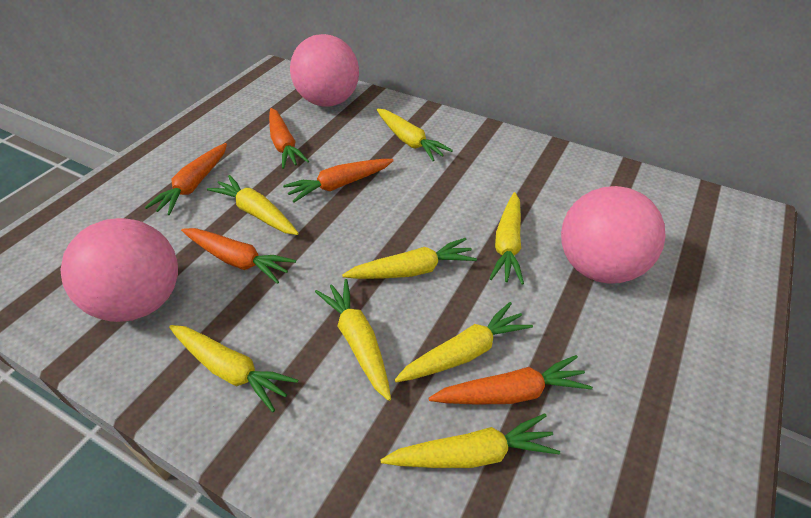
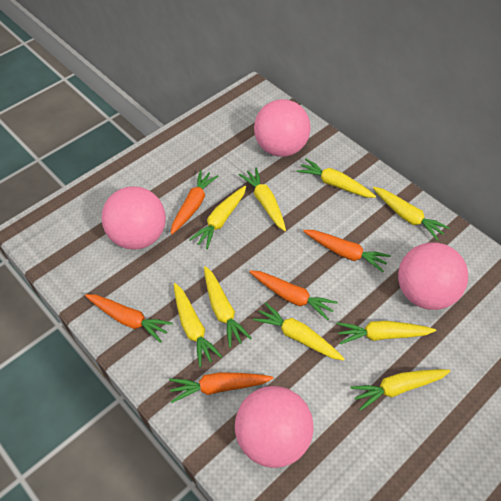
pink ball: [60,218,178,322] [290,34,359,107] [561,186,666,284] = 3 -> [101,186,166,250] [235,386,313,468] [254,99,310,157] [398,243,468,310] = 4
yellow carrot: [169,325,298,412] [207,175,299,235] [315,279,391,401] [342,238,477,279] [377,108,453,161] [380,414,560,468] [395,302,533,382] [489,192,524,284] = 8 -> [174,283,222,367] [189,186,246,249] [204,266,252,348] [239,168,286,231] [253,302,345,361] [297,159,376,198] [337,321,436,344] [350,369,451,411] [373,187,450,241] = 9

